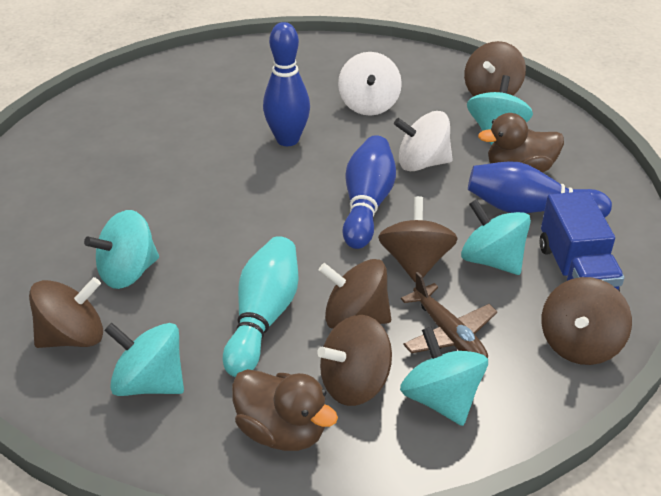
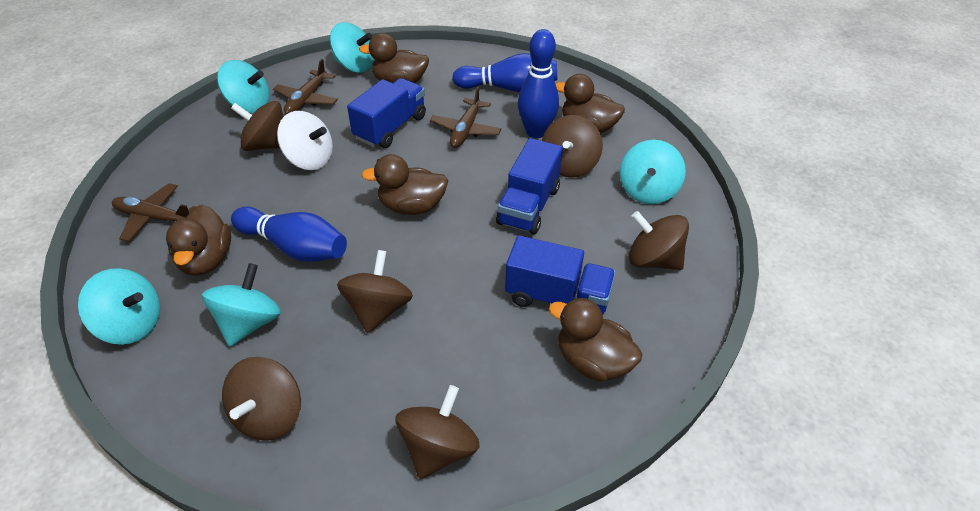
blue truck: [540,191,624,292] = 1 -> [347,78,426,148] [496,138,563,234] [505,235,616,314] = 3
brown duck: [232,369,338,451] [478,113,564,173] = 2 -> [166,205,231,276] [359,33,429,83] [361,154,448,215] [549,298,642,382] [556,74,625,133] = 5
brown plane: [401,272,497,358] = 1 -> [112,183,196,242] [273,59,338,114] [430,87,501,148] = 3
turquoise bowling pin: [223,236,299,377] = 1 -> none = 0
white spinning top: [338,52,402,116] [394,111,453,171] = 2 -> [277,111,333,170] = 1

